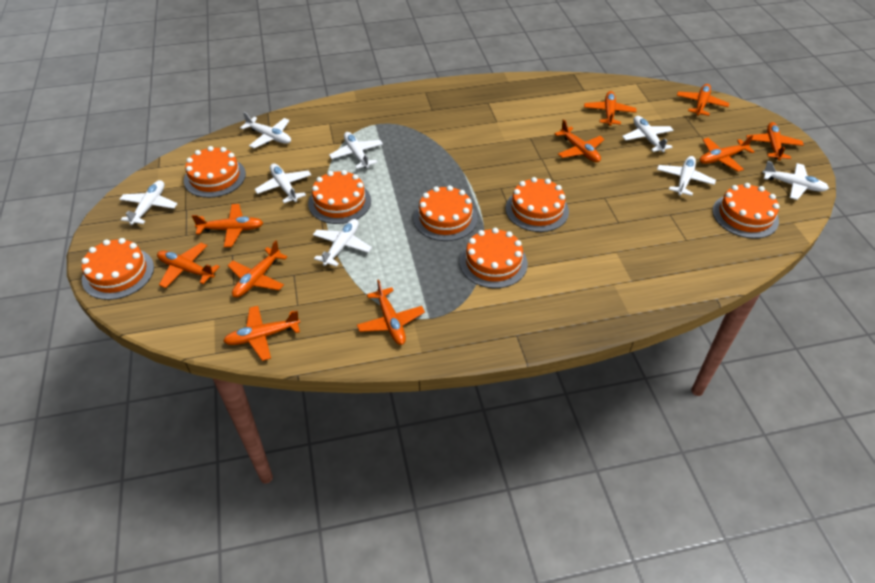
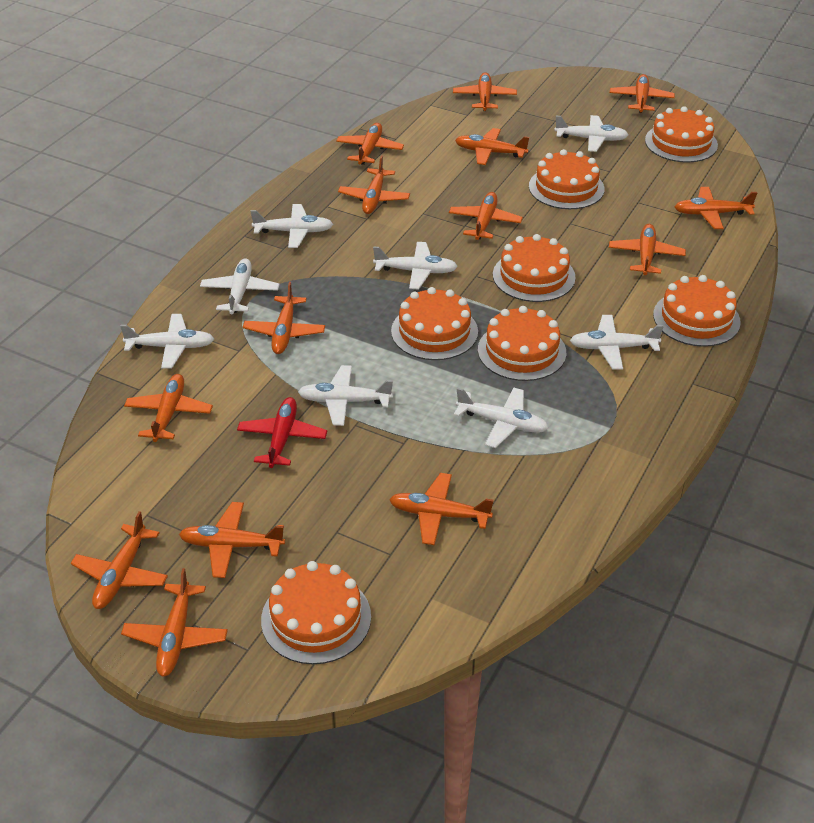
orange plane: [157,243,220,288] [192,204,263,247] [223,306,300,361] [227,241,287,297] [357,279,425,345] [554,119,605,162] [584,91,637,126] [677,84,729,116] [700,135,755,172] [746,122,804,160] = 10 -> [71,511,168,609] [121,568,228,677] [124,374,213,442] [179,502,285,578] [243,282,325,354] [336,123,404,165] [338,156,410,214] [389,473,494,545] [449,192,523,240] [453,72,517,111] [455,128,529,165] [609,224,686,275] [610,74,675,113] [675,187,757,229] = 14
red plane: none = 0 -> [237,397,327,468] = 1

